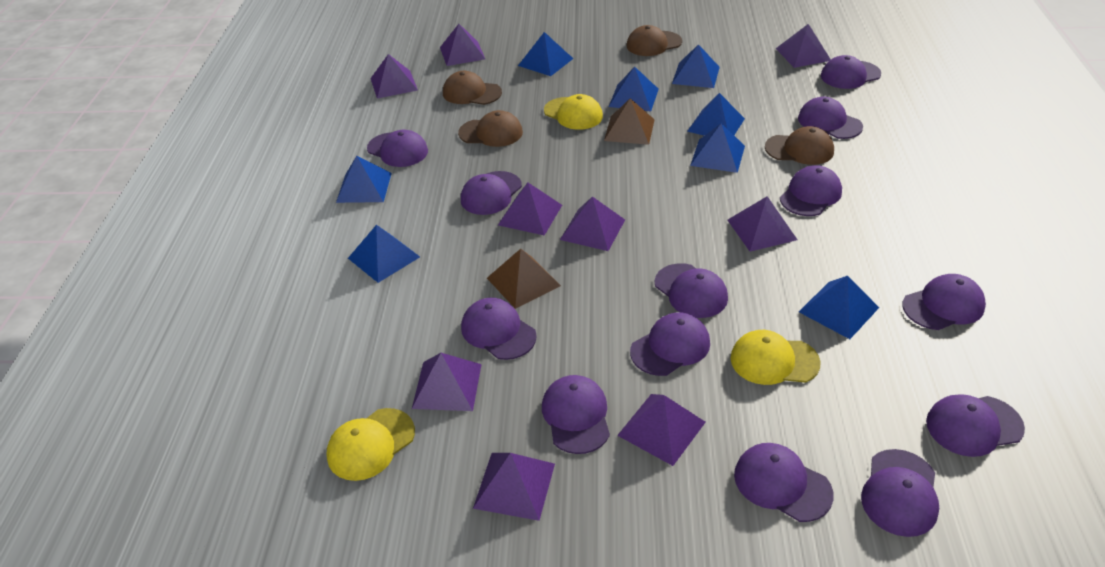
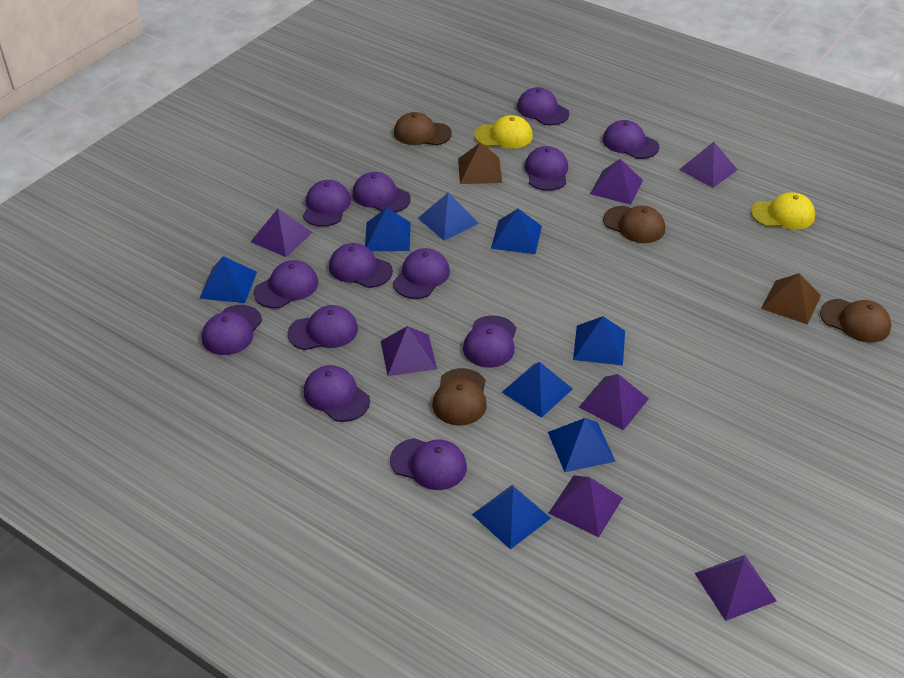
purple pyramid: [370,54,418,99] [412,353,482,411] [440,24,485,66] [473,453,555,521] [498,183,562,235] [560,196,625,251] [617,394,706,466] [728,196,797,252] [776,24,831,68] = 9 -> [251,209,313,257] [381,326,437,376] [548,475,623,537] [579,374,649,430] [590,159,643,205] [679,142,738,188] [695,555,777,621] = 7
yellow cap: [326,408,415,481] [544,94,603,130] [730,330,821,385] = 3 -> [474,115,533,149] [751,192,815,229] = 2

